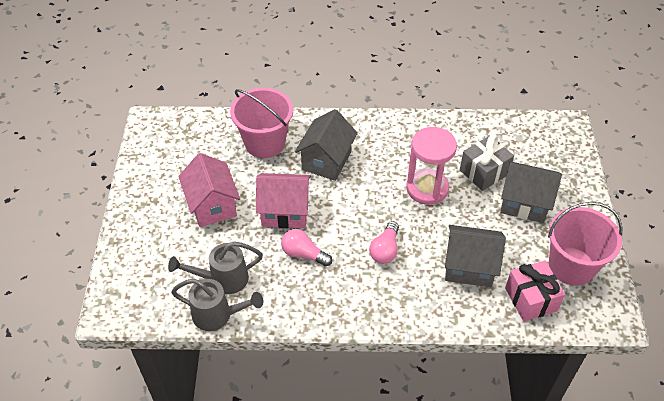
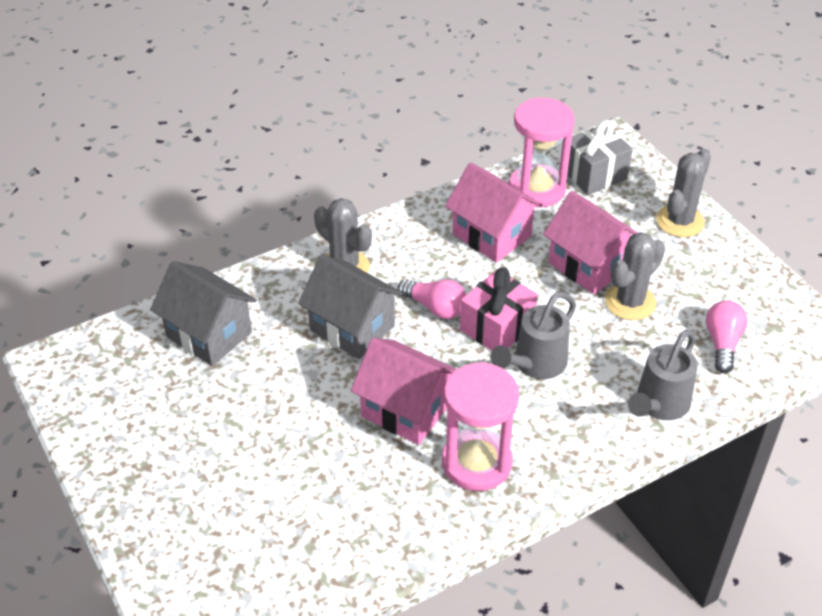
grey cactus: none = 0 -> [314,198,372,273] [605,232,665,320] [656,149,711,237] = 3
grey house: [295,109,358,181] [445,225,506,287] [500,161,562,223] = 3 -> [150,261,257,366] [298,255,403,359] = 2
pink bucket: [230,88,293,158] [548,202,623,286] = 2 -> none = 0
pink hourglass: [406,127,457,205] = 1 -> [442,362,520,491] [509,98,575,207] = 2
pink house: [178,153,240,227] [256,173,311,228] = 2 -> [351,338,457,445] [445,163,542,263] [543,191,638,294] = 3

